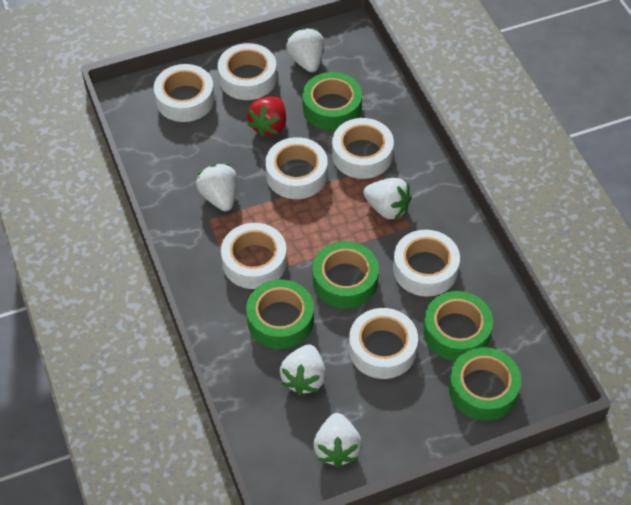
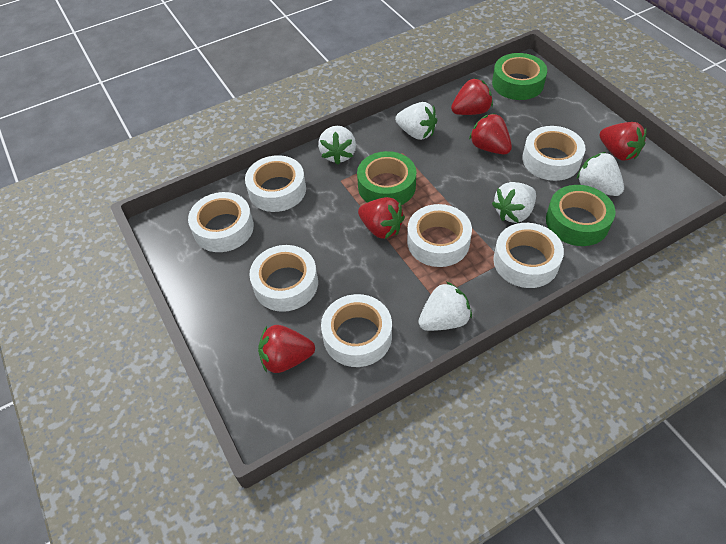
green tape: [246,280,314,349] [302,72,362,131] [312,241,379,309] [423,291,493,361] [449,347,521,421] = 5 -> [357,151,416,205] [492,53,547,100] [546,185,616,246] = 3
red strawberry: [247,97,286,137] = 1 -> [258,325,315,373] [358,197,405,239] [451,78,493,115] [469,113,512,154] [599,122,647,161] = 5

